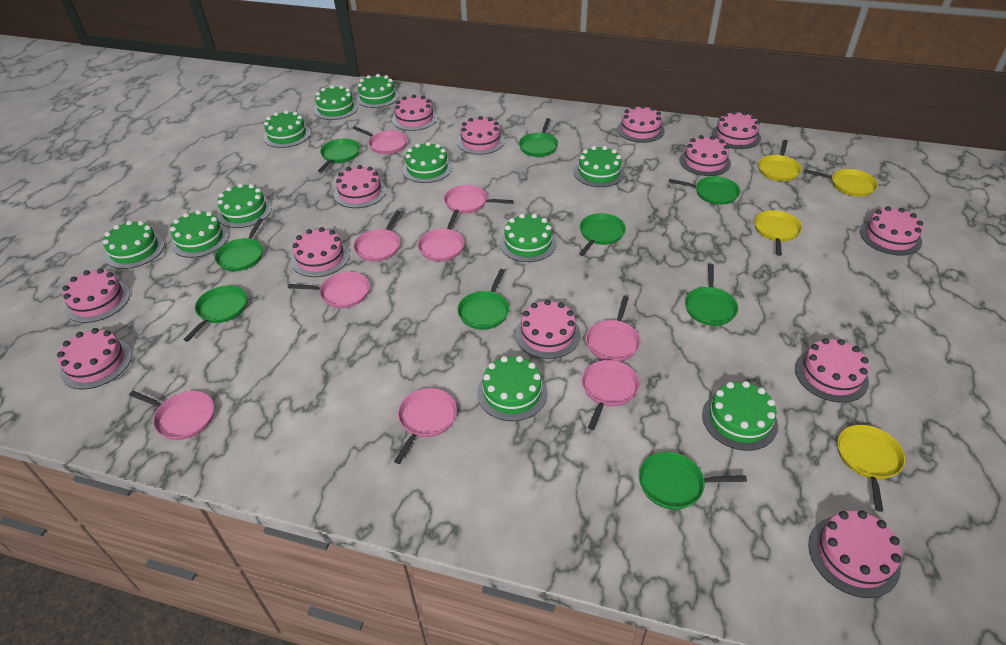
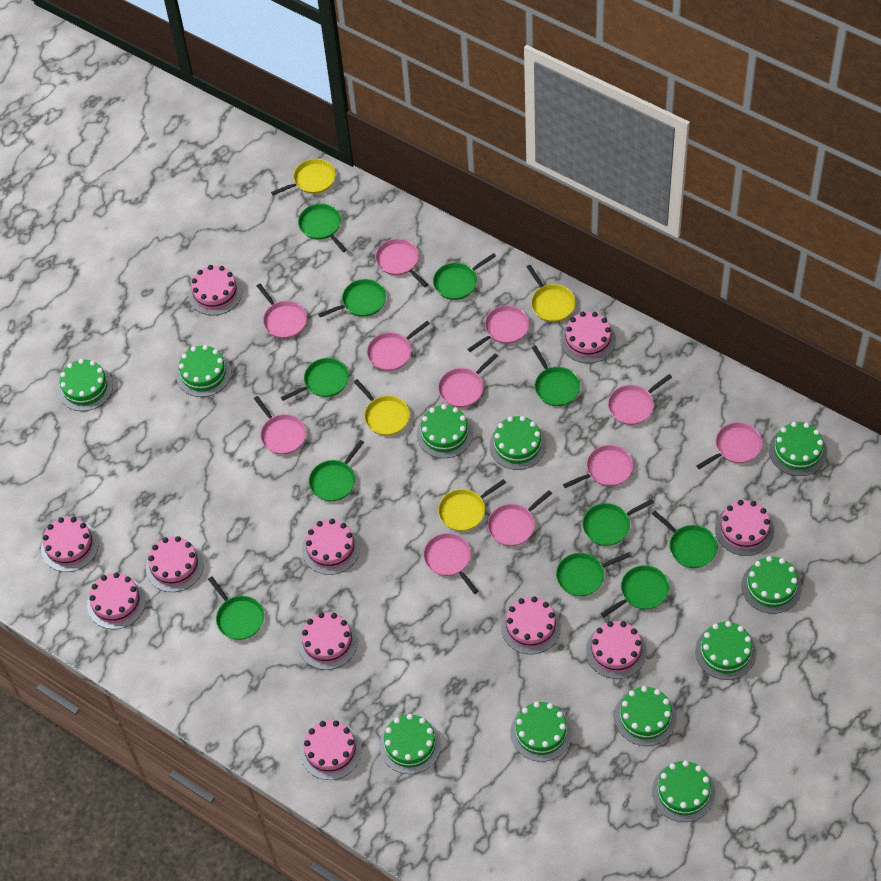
green pan: [183,285,247,342] [215,218,263,271] [318,139,360,172] [458,269,509,330] [519,118,558,157] [579,213,626,256] [639,452,747,510] [669,176,740,205] [685,264,738,326] = 9 -> [208,576,264,640] [281,358,349,401] [298,203,347,252] [309,440,364,501] [318,279,386,317] [433,253,496,300] [532,346,580,406] [556,552,631,596] [582,499,654,546] [601,565,670,617] [652,511,718,568] = 11
pink cake: [57,328,132,389] [62,269,130,323] [291,227,350,277] [334,165,386,208] [392,95,437,131] [457,116,505,155] [515,299,581,359] [617,105,665,143] [680,135,731,176] [711,111,761,149] [795,338,869,403] [808,510,901,598] [860,206,923,256] = 13 -> [41,517,99,572] [87,572,146,629] [146,536,204,592] [189,265,242,316] [298,612,358,670] [300,720,362,780] [302,519,360,575] [501,596,561,654] [561,312,616,363] [586,621,647,679] [715,500,774,556] = 11
pink pan: [129,391,214,440] [288,272,370,308] [353,126,407,154] [353,210,401,262] [394,388,457,464] [418,210,464,261] [444,185,513,213] [582,360,639,430] [586,296,641,362] = 9 -> [254,396,306,455] [257,283,307,339] [367,321,430,371] [375,238,428,287] [423,533,478,594] [438,353,498,408] [467,305,529,352] [487,490,552,546] [563,445,633,488] [608,374,672,425] [696,422,763,469] = 11

